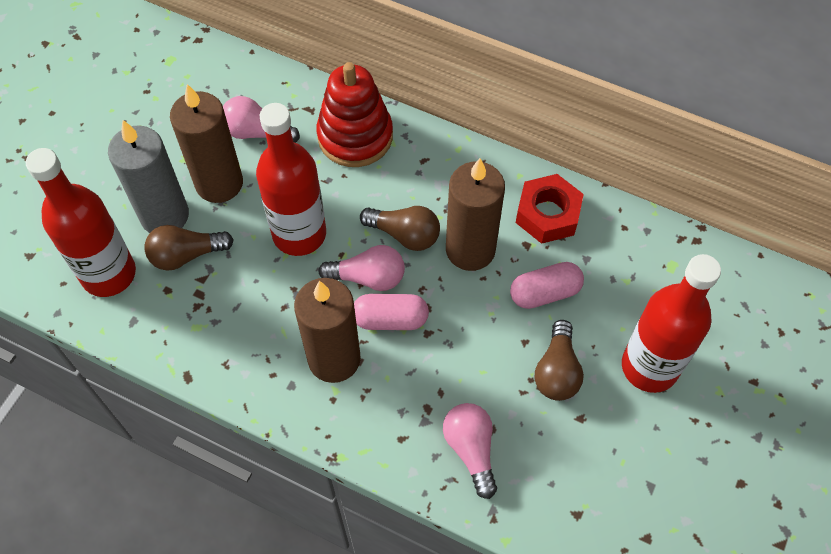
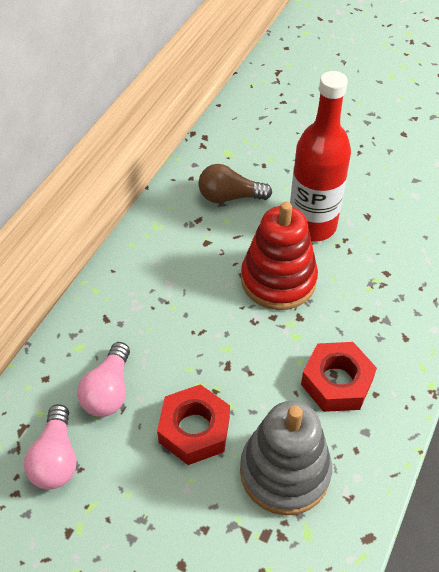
brown candle: [170,84,243,203] [294,278,361,383] [446,158,505,271] = 3 -> none = 0
brown light bulb: [145,225,234,271] [360,206,440,251] [535,320,584,401] = 3 -> [198,164,272,203] = 1
grey candle: [108,120,189,233] = 1 -> none = 0
grey stacking toy: none = 0 -> [240,401,332,516] = 1
pink capsule: [354,294,429,330] [510,262,584,309] = 2 -> none = 0
pink light bulb: [223,96,300,143] [318,245,405,291] [443,403,497,499] = 3 -> [24,404,77,490] [77,342,130,417] = 2
red bottle: [26,148,136,297] [256,103,326,256] [622,254,721,393] = 3 -> [290,71,351,242] = 1
red nut: [516,174,584,244] = 1 -> [157,384,230,465] [301,342,377,412] = 2

